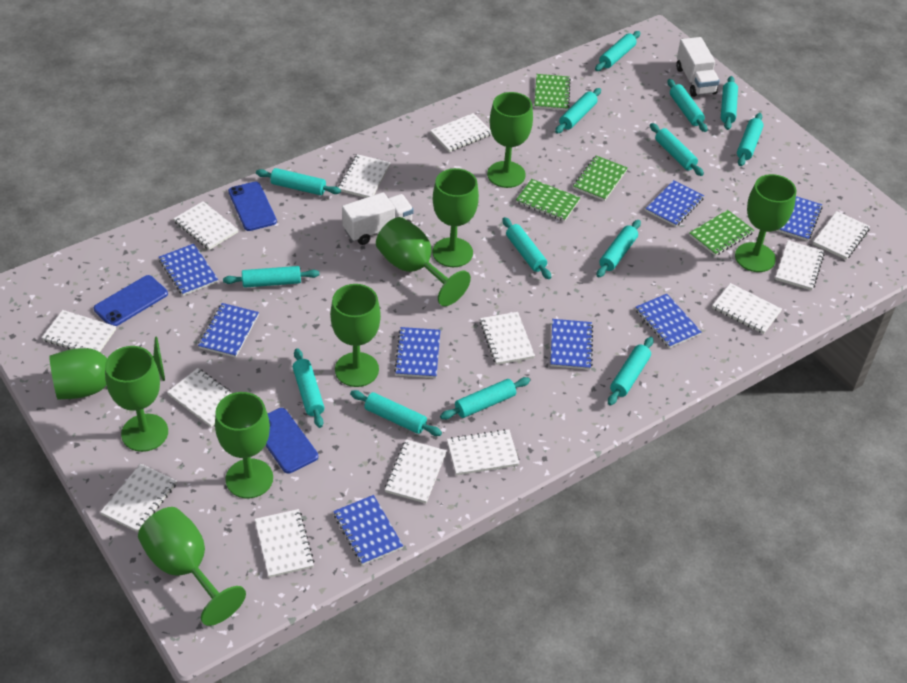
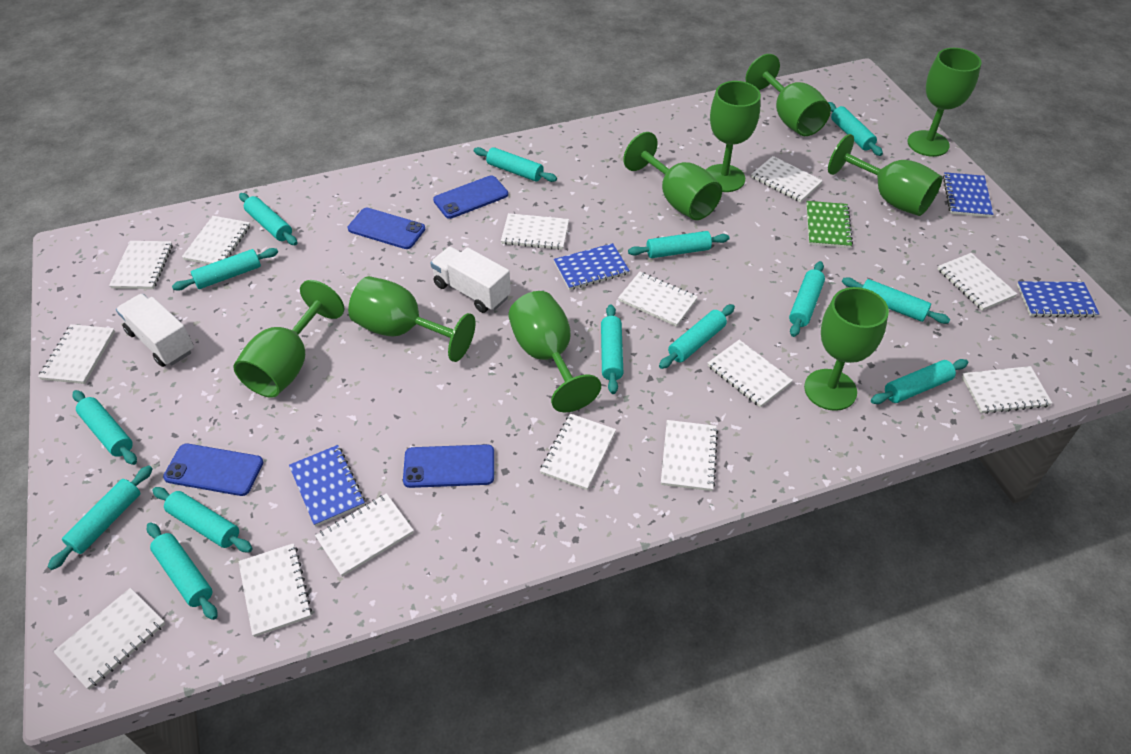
blue notebook: [159,244,218,296] [198,303,259,357] [333,495,403,565] [394,327,441,378] [550,319,593,370] [635,294,702,348] [645,180,704,227] [776,196,823,241] = 8 -> [289,445,365,527] [554,243,630,290] [943,172,994,217] [1017,281,1099,317] = 4
blue phone: [94,275,168,326] [228,181,277,231] [265,408,318,473] = 3 -> [163,444,263,496] [348,208,425,249] [403,444,494,488] [433,175,508,219] = 4
green notebook: [516,179,580,221] [534,74,571,111] [573,156,628,201] [689,210,754,256] = 4 -> [806,201,853,248] = 1
white notebook: [42,310,116,352] [100,464,177,532] [167,368,232,427] [174,201,239,250] [255,509,315,578] [338,154,390,198] [385,439,447,503] [430,113,492,152] [447,429,520,475] [480,312,535,365] [712,283,782,334] [775,240,825,290] [813,211,870,260] = 13 -> [38,324,115,384] [53,588,165,690] [109,241,173,289] [182,216,251,265] [238,543,312,637] [315,493,414,577] [501,213,569,250] [540,414,616,490] [618,272,698,327] [661,420,718,491] [708,340,793,407] [751,156,823,202] [938,253,1017,311] [962,366,1052,414] = 14

